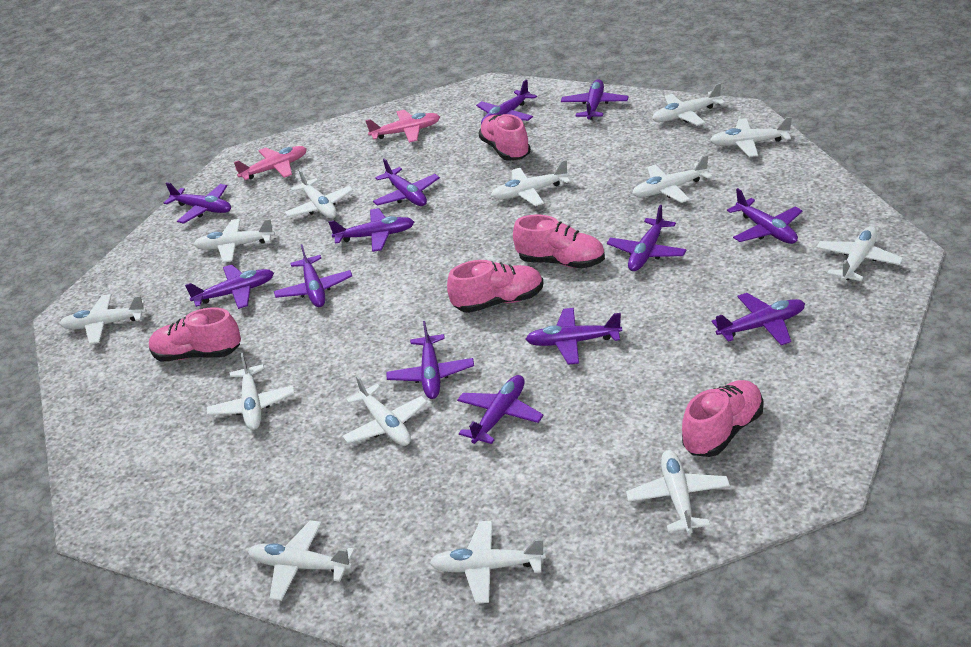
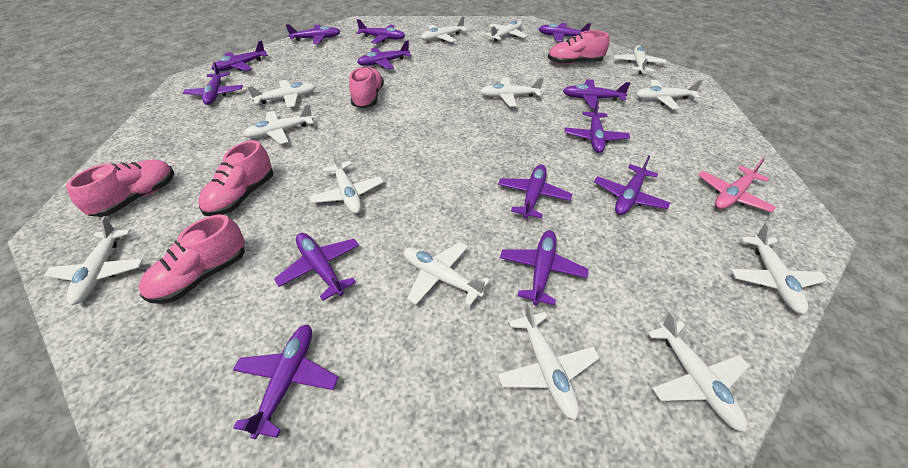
pink plane: [234,146,307,180] [365,110,440,143] = 2 -> [698,159,776,212] = 1

